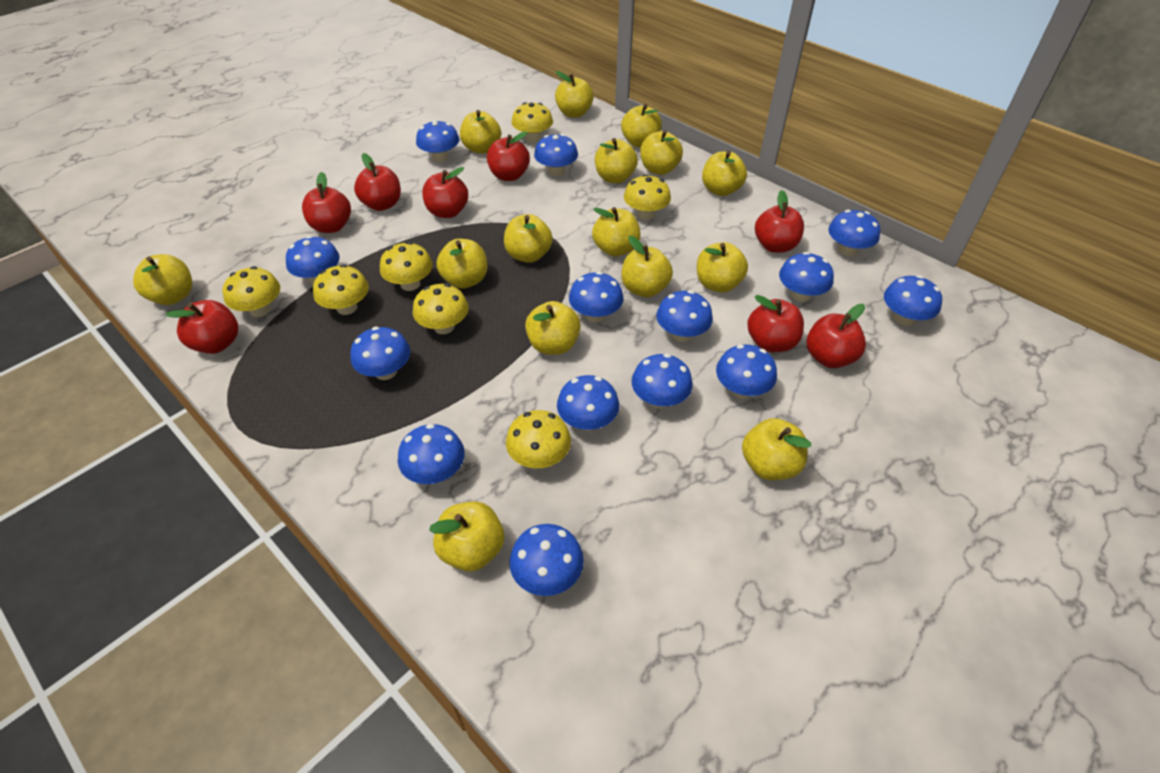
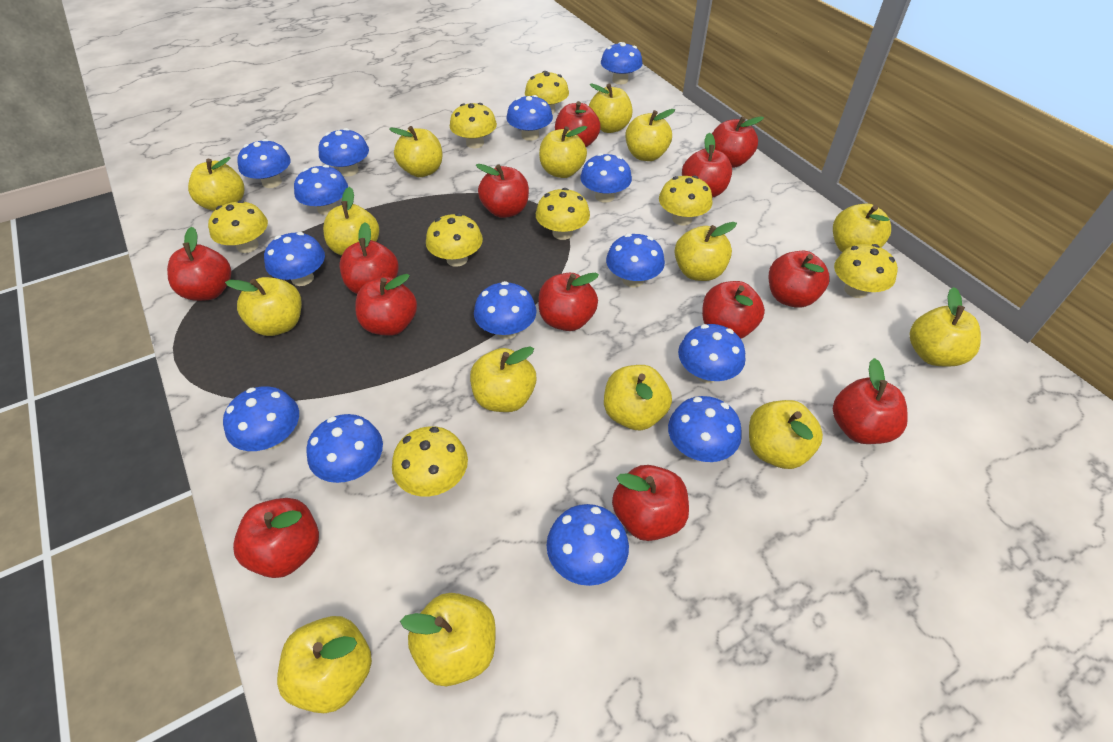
red apple: [166,300,238,354] [302,172,351,233] [354,153,401,211] [422,167,468,218] [487,131,530,181] [747,295,804,352] [755,190,804,253] [807,304,866,368] = 8 -> [167,227,231,301] [233,498,319,578] [340,222,398,294] [355,274,417,336] [476,164,529,218] [538,273,599,331] [555,101,601,147] [612,465,689,541] [682,133,732,198] [702,281,765,339] [712,116,764,168] [769,251,830,308] [833,358,908,444] = 13
yellow mushroom: [223,266,280,317] [313,264,369,315] [380,242,433,291] [413,284,469,334] [506,410,571,468] [512,102,553,143] [624,174,671,220] = 7 -> [208,200,268,253] [392,426,468,496] [426,213,483,267] [450,103,497,148] [525,71,569,114] [536,188,590,240] [659,175,713,226] [834,244,898,298] = 8

